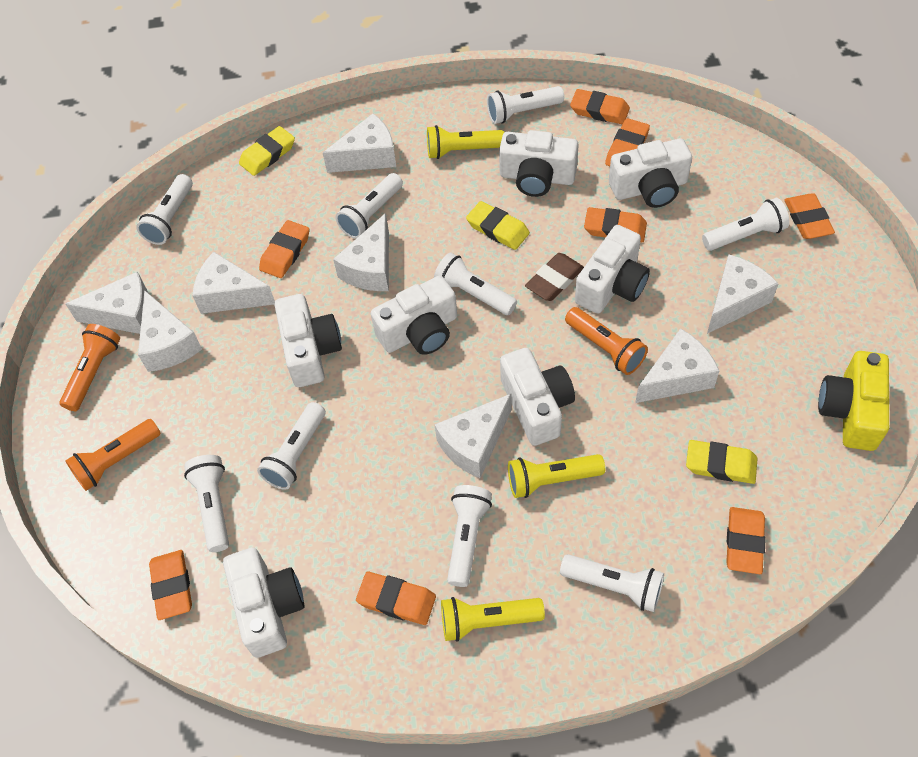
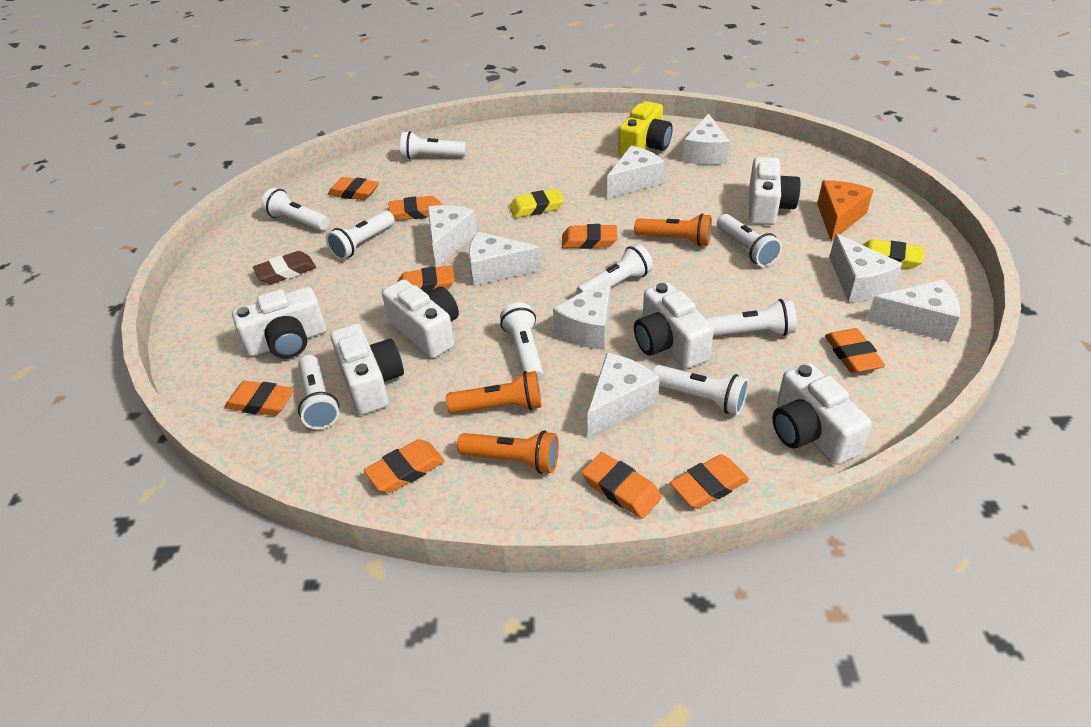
orange cheese: none = 0 -> [817,180,873,242] = 1
orange eraser: [149,550,192,620] [259,220,309,278] [356,572,436,625] [570,89,630,124] [584,207,647,242] [605,118,650,166] [726,507,766,574] [785,193,835,239] = 8 -> [225,381,294,416] [328,177,379,200] [364,439,445,493] [389,196,441,220] [397,266,455,293] [562,224,617,249] [582,452,662,519] [670,454,749,509] [825,328,885,373] = 9
white camera: [223,548,304,658] [275,294,342,387] [371,276,457,355] [499,130,579,197] [500,348,575,446] [575,225,650,314] [609,138,692,208] = 7 -> [232,287,326,359] [330,324,404,415] [382,279,459,358] [634,282,714,369] [749,157,800,225] [772,363,871,465] = 6
yellow eraser: [239,126,295,176] [466,201,530,250] [686,440,758,484] = 3 -> [509,189,564,218] [863,239,924,269] = 2
yellow flashlight: [427,125,504,159] [441,597,545,642] [508,454,605,498] = 3 -> none = 0

